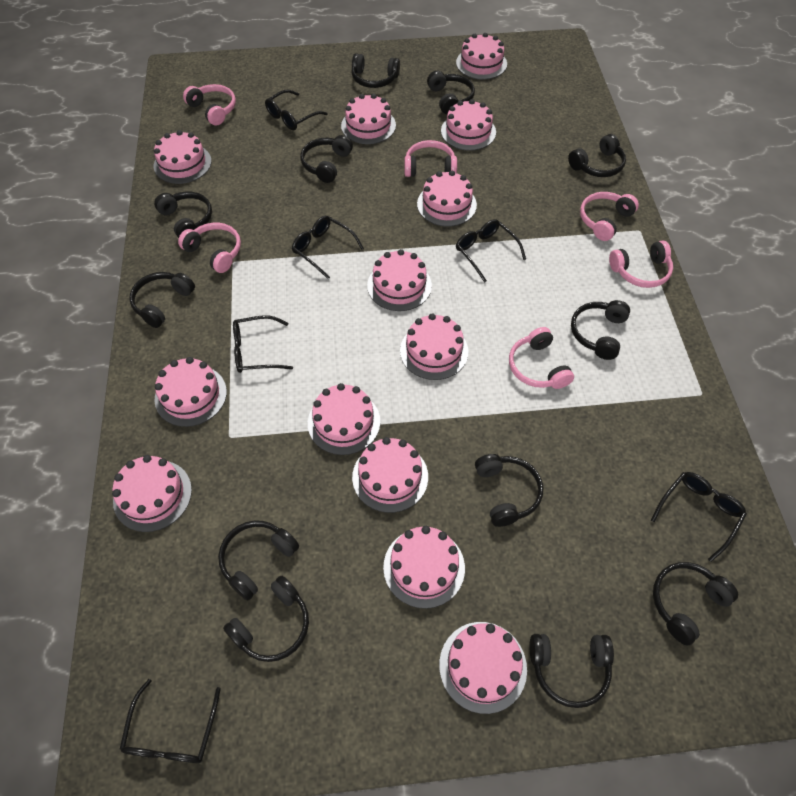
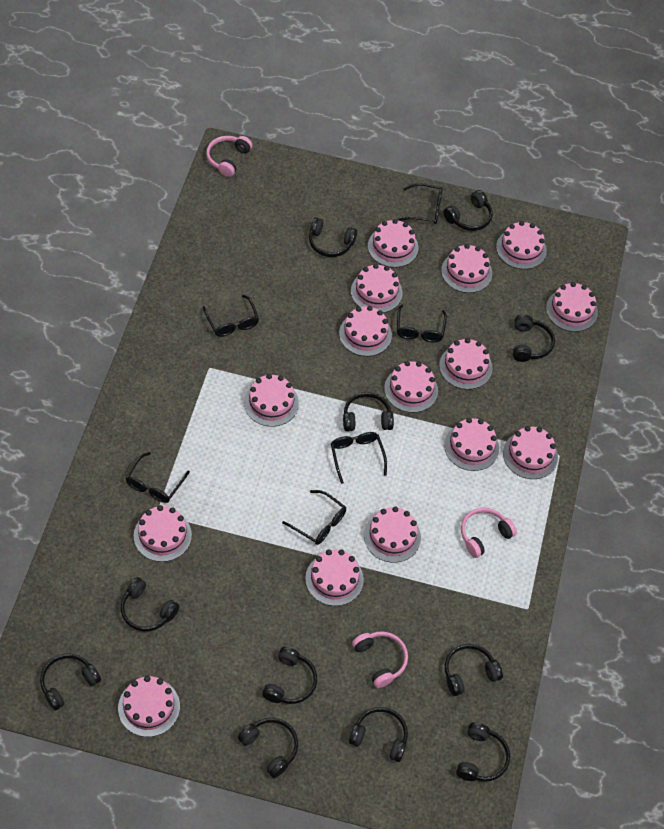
black headphones: [129,272,195,328] [154,192,212,238] [218,520,299,601] [223,576,309,662] [300,135,353,183] [351,53,400,88] [427,71,475,114] [475,454,544,527] [530,634,614,708] [568,134,626,177] [571,300,630,360] [653,562,738,646] = 12 -> [40,653,101,711] [121,577,180,632] [238,718,298,778] [262,647,317,704] [309,218,357,257] [343,392,394,431] [349,707,408,762] [444,190,493,231] [445,644,503,696] [456,722,510,782] [513,314,555,362] = 11
pink cake: [112,455,192,532] [154,130,212,184] [155,357,227,427] [308,383,380,455] [341,94,396,144] [352,437,428,513] [367,249,432,311] [383,526,465,609] [400,314,468,380] [417,170,477,226] [439,622,527,714] [441,99,496,151] [456,33,507,80] = 13 -> [118,676,180,737] [134,505,192,562] [244,374,299,427] [305,549,364,606] [339,306,392,356] [351,264,403,313] [364,506,421,563] [368,219,418,268] [384,361,438,413] [439,338,492,389] [441,244,492,293] [444,418,499,471] [496,221,547,269] [503,426,558,479] [546,282,598,332] = 15
pink headphones: [178,223,241,273] [183,84,236,125] [404,140,457,177] [509,327,574,389] [580,192,639,241] [609,240,673,288] = 6 -> [206,136,252,177] [352,631,408,688] [461,508,517,558] = 3

